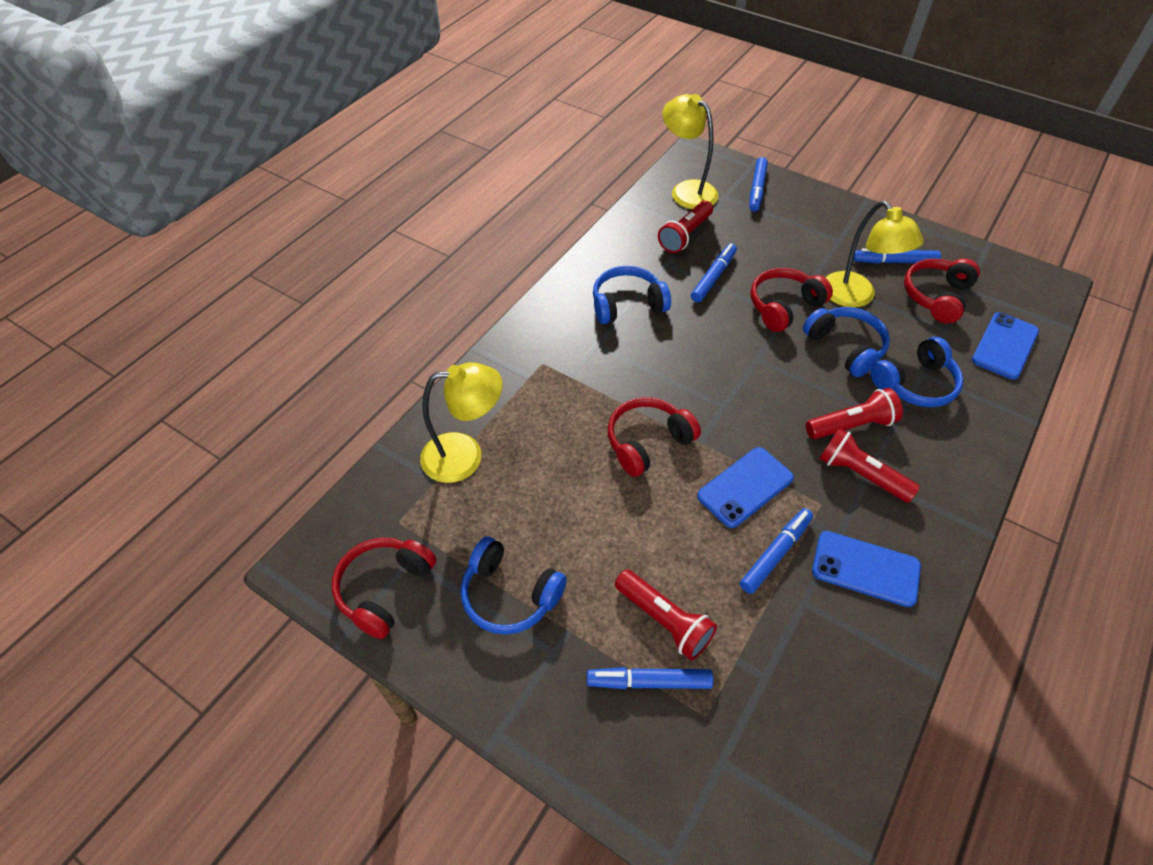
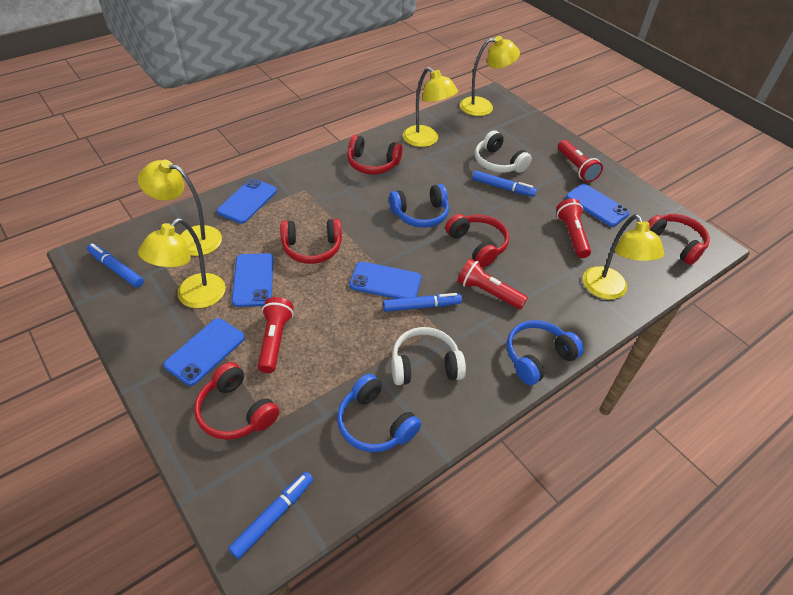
blue headphones: [461,536,567,635] [593,266,671,324] [803,307,890,377] [871,337,963,407] = 4 -> [337,374,421,452] [389,184,449,228] [507,320,584,385] = 3
blue marker: [587,667,713,689] [691,243,737,302] [740,508,813,594] [749,157,768,212] [853,248,941,264] = 5 -> [87,243,144,288] [228,472,313,559] [383,293,462,312] [472,171,537,197] = 4
blue phone: [697,447,794,528] [812,531,921,607] [972,312,1039,380] = 3 -> [164,318,245,386] [217,178,277,224] [232,253,274,307] [349,262,421,299] [566,184,630,227] = 5
red headphones: [332,538,436,639] [608,397,701,477] [750,268,833,332] [904,258,980,323] = 4 -> [194,362,279,440] [280,219,342,264] [347,135,403,174] [445,214,509,267] [648,214,710,265] = 5
white headphones: none = 0 -> [391,327,466,385] [475,130,532,173] = 2
yellow lamp: [420,362,503,483] [662,94,718,209] [825,201,924,308] = 3 -> [138,160,222,256] [138,218,226,308] [403,67,458,147] [460,36,520,116] [583,214,664,299] = 5

